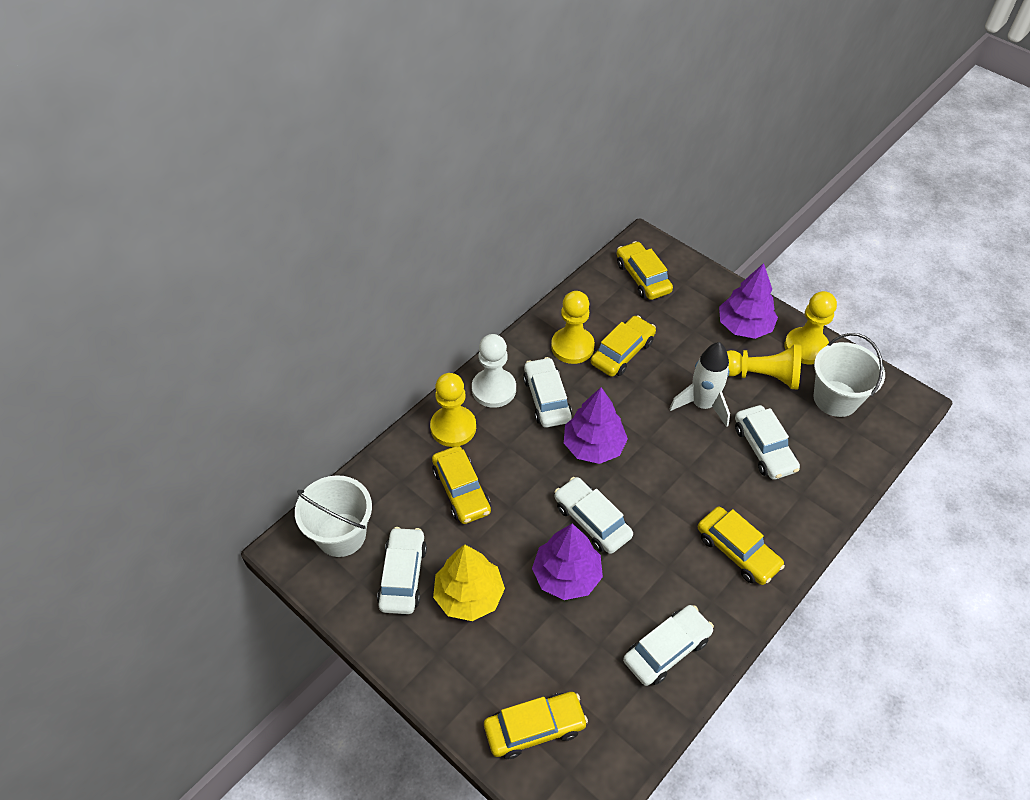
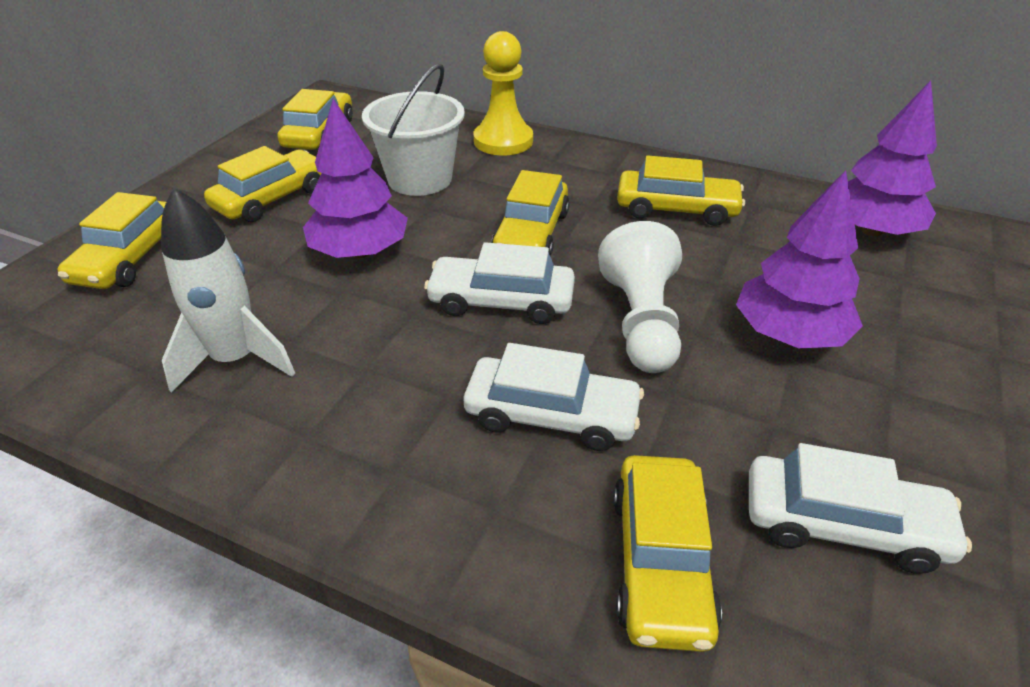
white bucket: [295,475,372,557] [813,333,885,417] = 2 -> [362,64,465,196] = 1
white car: [377,527,427,614] [523,357,572,428] [554,477,633,554] [623,605,714,686] [735,405,800,480] = 5 -> [424,242,575,324] [464,343,644,451] [749,443,972,574] = 3
yellow car: [432,446,491,524] [484,692,588,759] [591,316,656,377] [617,241,673,300] [698,507,785,585] = 5 -> [58,192,166,289] [204,146,322,222] [278,89,353,150] [492,170,570,256] [613,455,722,652] [617,155,745,226] = 6
yellow pawn: [430,373,476,447] [551,291,595,364] [727,344,802,389] [784,291,837,364] = 4 -> [474,31,533,156] = 1
yellow tree: [433,544,505,621] = 1 -> none = 0

